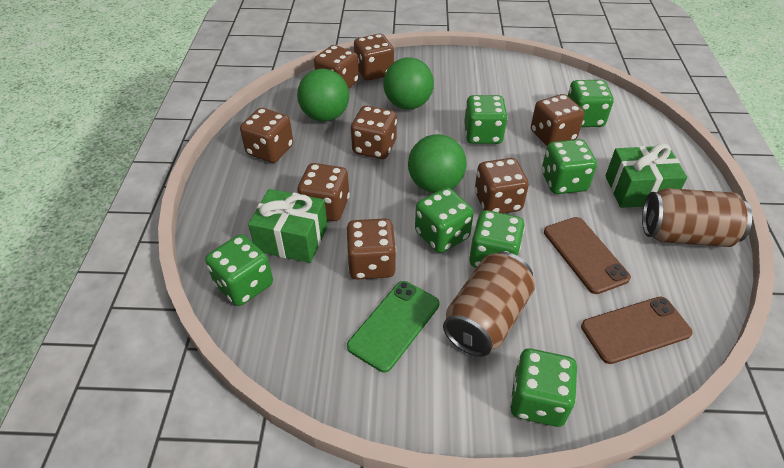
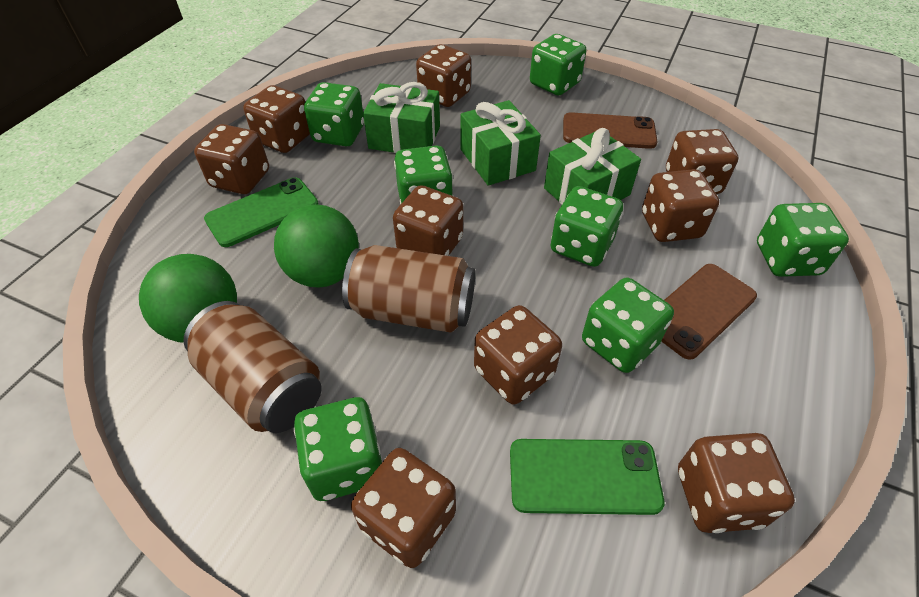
brown dice: [240,108,293,163] [297,163,350,221] [314,45,359,89] [346,218,396,280] [351,106,397,159] [354,34,394,81] [475,158,529,214] [531,94,584,146] = 8 -> [194,124,269,194] [243,85,310,153] [351,448,456,568] [393,185,464,256] [416,44,471,107] [474,305,562,405] [642,169,719,242] [666,129,738,194] [678,433,795,533] = 9
green ball: [297,69,349,122] [383,57,434,110] [408,134,467,193] = 3 -> [139,254,237,343] [274,204,359,288] = 2
green gift: [248,189,328,263] [605,144,687,208] = 2 -> [363,82,440,153] [461,100,541,186] [544,128,641,204] = 3
green phone: [347,281,439,372] = 1 -> [204,177,318,247] [510,439,664,515] = 2

